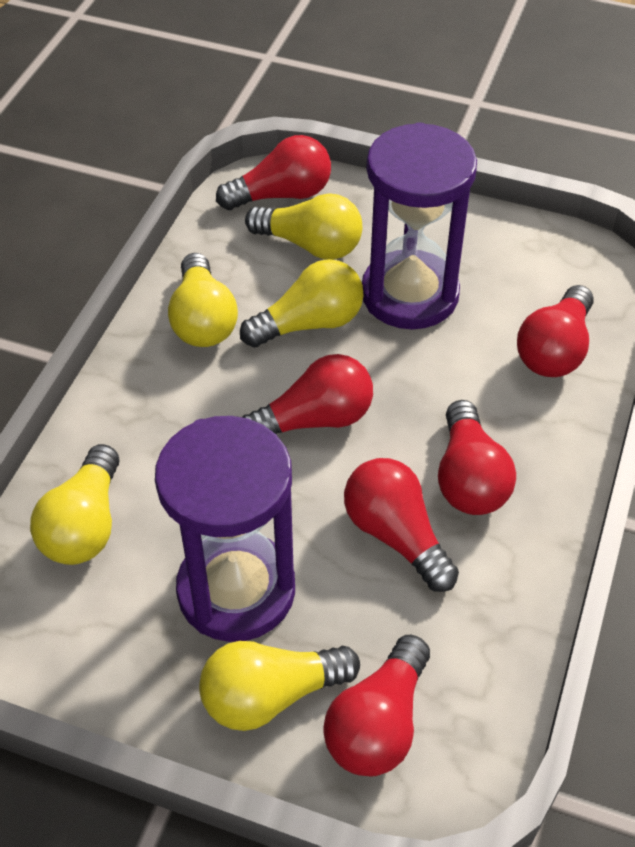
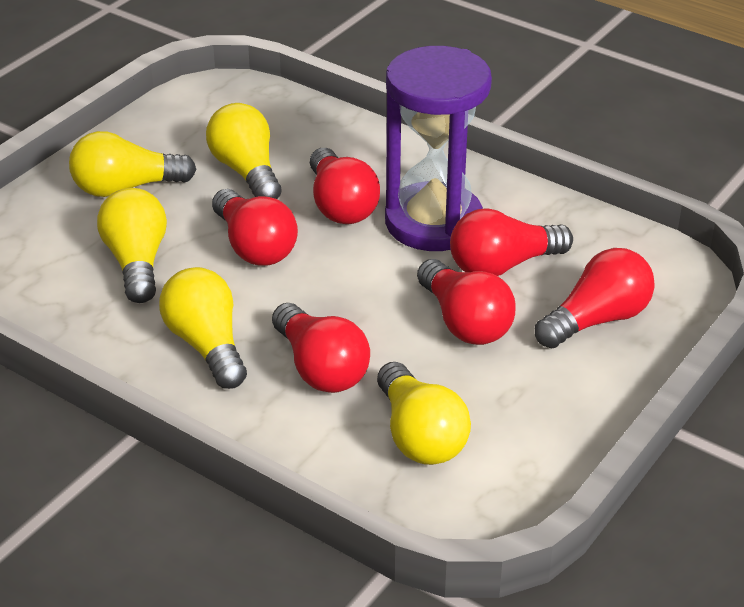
purple hourglass: [155,416,295,642] [362,122,477,329] = 2 -> [385,46,492,251] = 1

